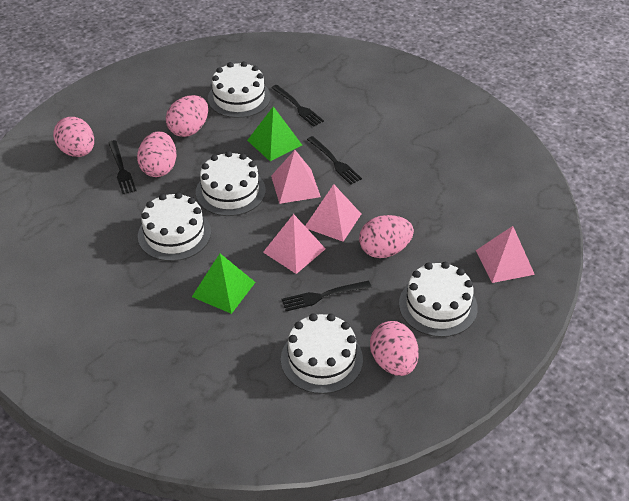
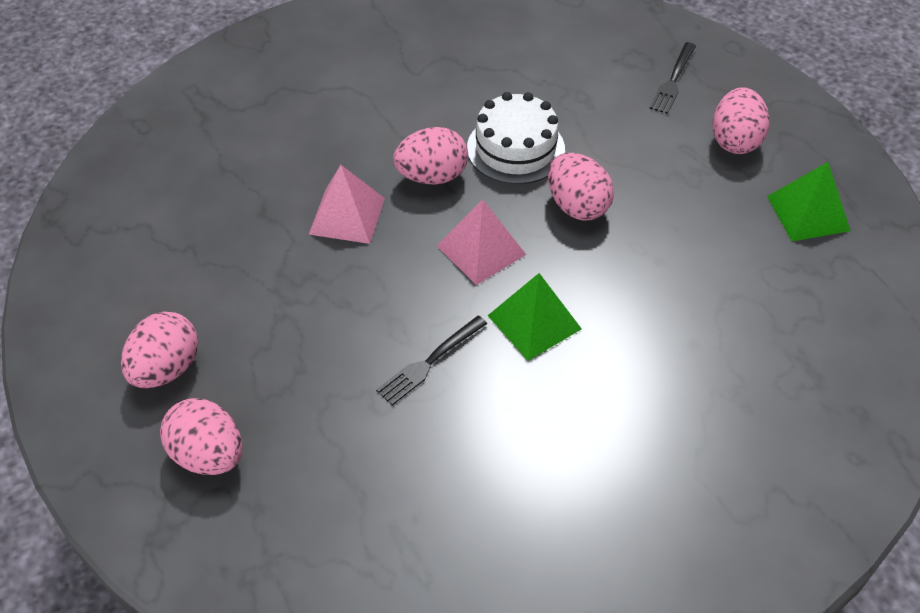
black fork: [108,140,136,194] [271,85,324,127] [281,281,372,311] [307,136,362,185] = 4 -> [376,316,487,405] [649,42,696,114] = 2
pink pyramid: [263,214,326,274] [271,150,321,204] [305,184,361,242] [476,226,535,283] = 4 -> [308,165,385,244] [437,199,526,285] = 2
white cake: [138,192,211,261] [196,151,266,216] [208,61,271,118] [281,313,363,394] [399,262,478,337] = 5 -> [467,92,565,184] = 1

